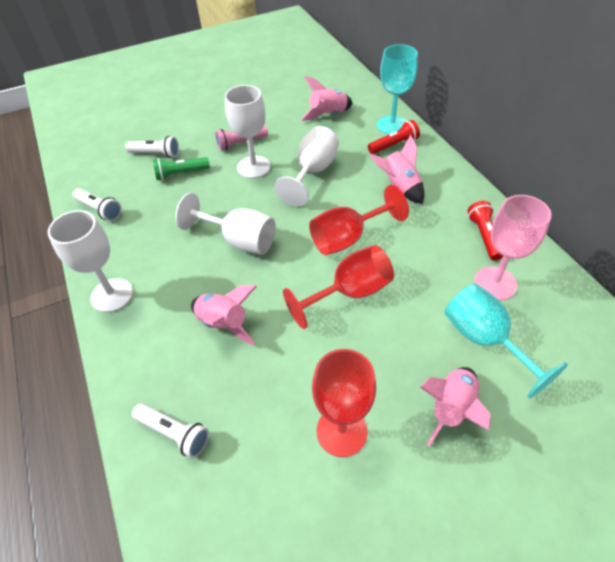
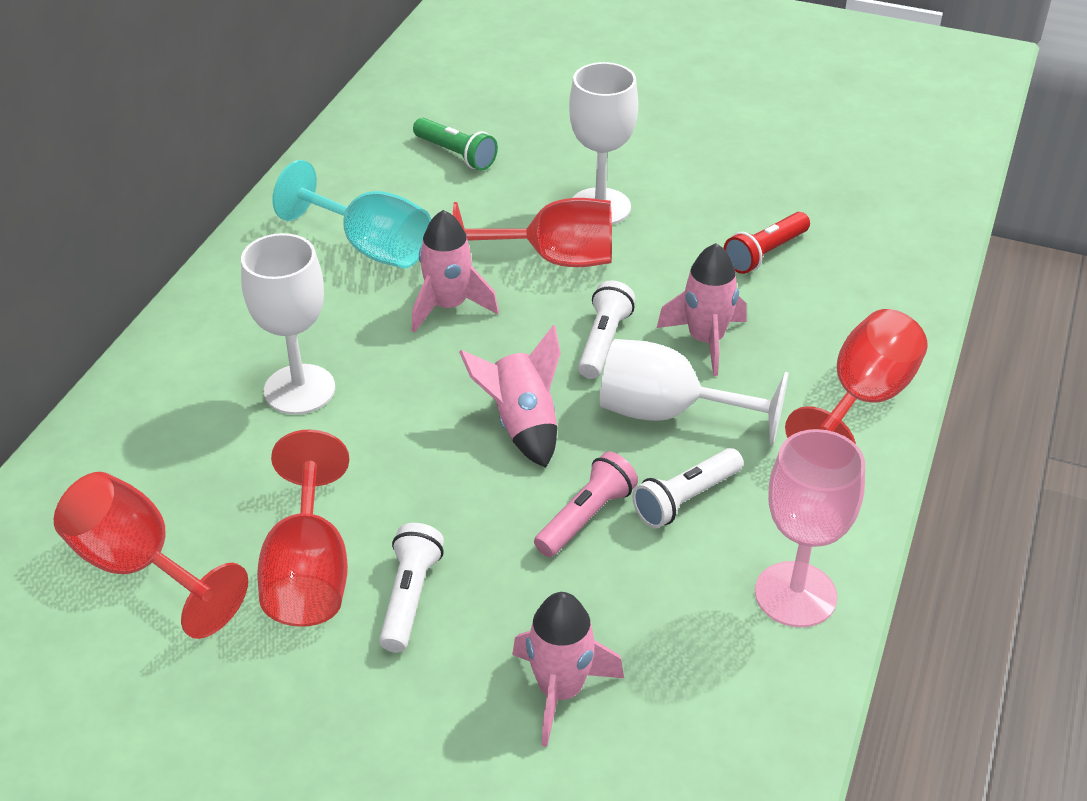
red flashlight: [368,120,420,154] [467,201,503,261] = 2 -> [724,212,810,274] = 1
red goblet: [283,245,394,329] [309,185,409,255] [312,349,376,457] = 3 -> [54,472,248,639] [257,429,349,627] [453,198,612,267] [785,309,928,444] = 4
turquoise goblet: [377,44,418,135] [445,283,568,399] = 2 -> [273,160,431,269] = 1
white goblet: [48,210,133,312] [175,193,276,255] [225,85,271,178] [274,126,339,207] = 4 -> [241,233,335,415] [569,62,638,225] [599,339,789,445] = 3

